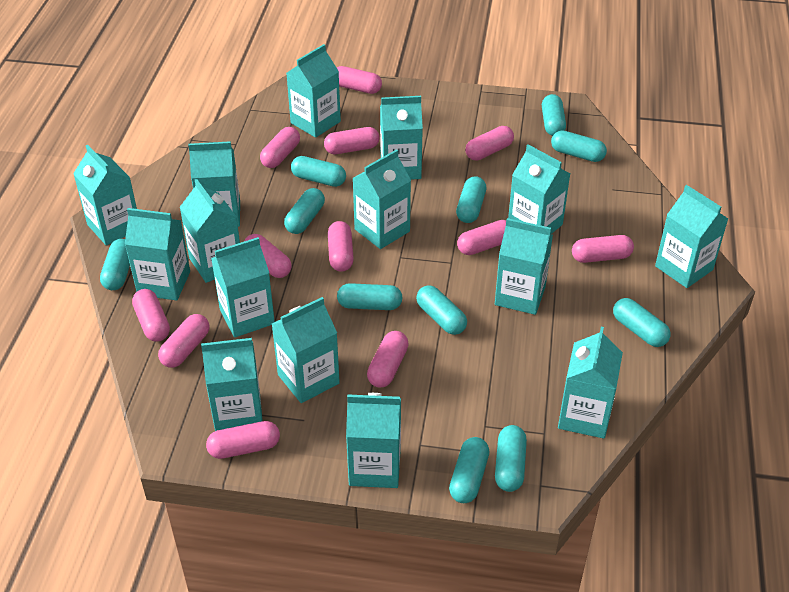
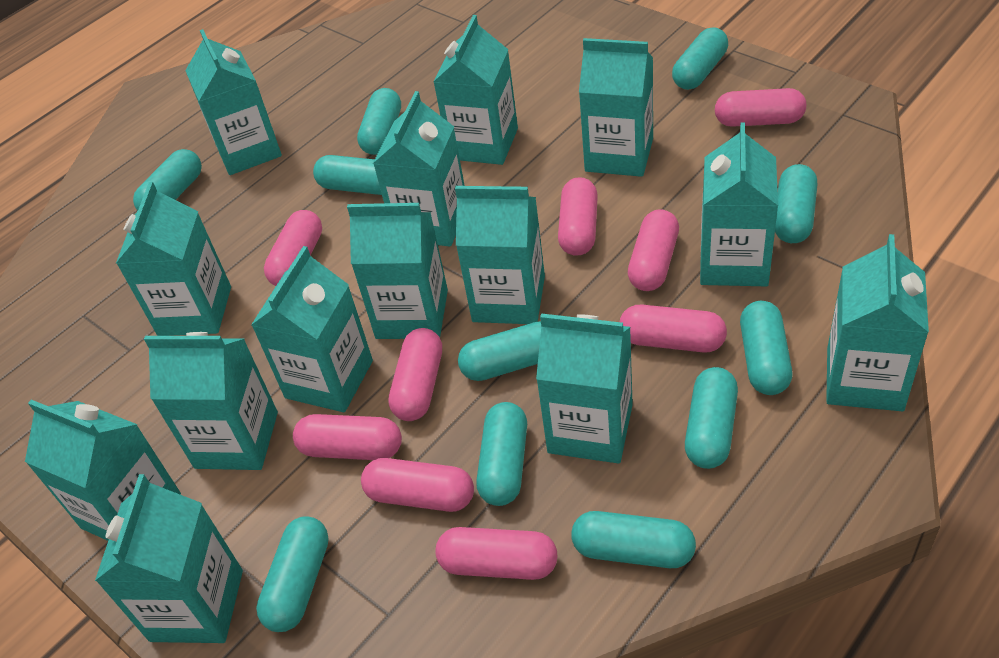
pink capsule: [132,289,170,341] [158,314,210,368] [206,421,280,459] [244,234,292,278] [260,127,300,168] [324,127,380,154] [328,221,354,271] [336,66,382,94] [367,331,409,388] [457,220,506,255] [465,126,514,161] [572,235,634,263] = 12 -> [264,210,322,286] [293,414,402,460] [361,458,474,512] [388,328,442,421] [435,527,558,580] [558,177,598,256] [620,305,727,353] [628,210,679,291] [715,88,806,127] = 9
turquoise carton: [73,145,137,245] [125,208,190,301] [180,179,240,283] [188,141,240,227] [201,338,263,431] [211,237,275,337] [272,297,340,403] [287,44,341,138] [346,393,401,488] [353,149,411,249] [380,96,423,180] [495,218,553,315] [508,144,570,234] [558,327,623,439] [655,185,728,288] = 15 -> [25,400,181,541] [95,474,243,643] [116,182,231,336] [144,332,278,470] [185,29,282,175] [251,246,373,412] [347,203,448,339] [373,91,465,246] [433,15,518,165] [455,186,545,324] [536,313,633,463] [579,38,653,177] [700,122,778,286] [826,234,929,411] = 14

